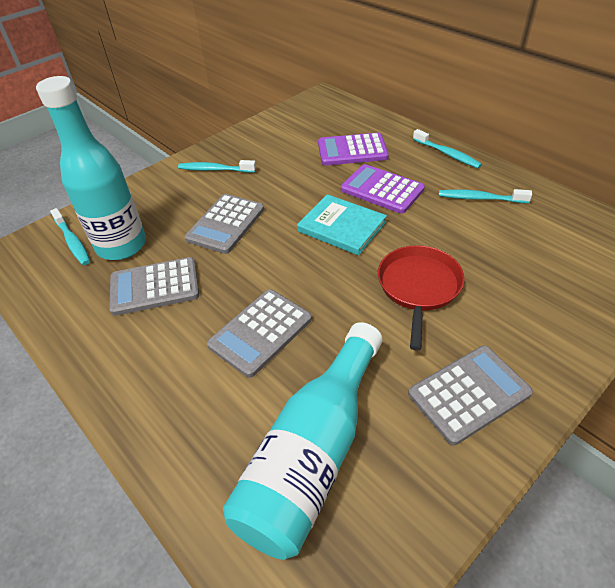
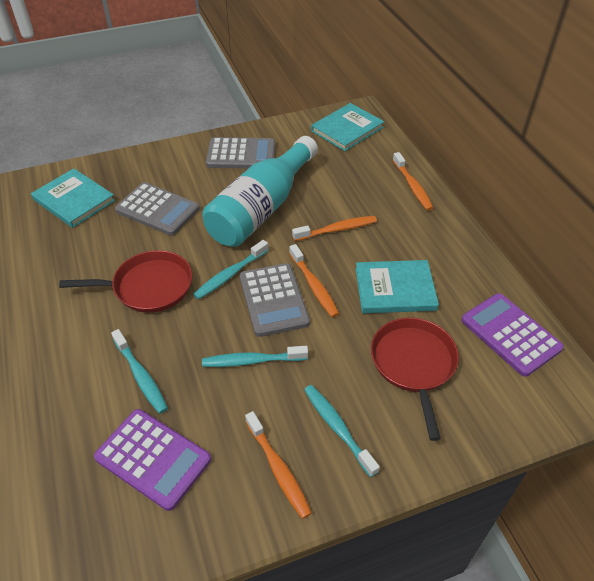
grey calculator: [109,257,199,316] [185,194,264,254] [207,289,312,378] [408,346,533,445] = 4 -> [115,182,200,236] [206,137,275,169] [240,263,310,337] = 3
orange toothbrush: none = 0 -> [245,411,312,519] [289,244,339,317] [292,216,377,241] [393,152,433,211] = 4
red pan: [378,245,465,350] = 1 -> [59,250,192,313] [371,318,459,441] = 2
turquoise book: [297,194,387,255] = 1 -> [31,168,115,228] [311,103,384,151] [355,260,439,313] = 3
turquoise bottle: [36,76,146,260] [223,322,382,560] = 2 -> [202,136,318,247] = 1

